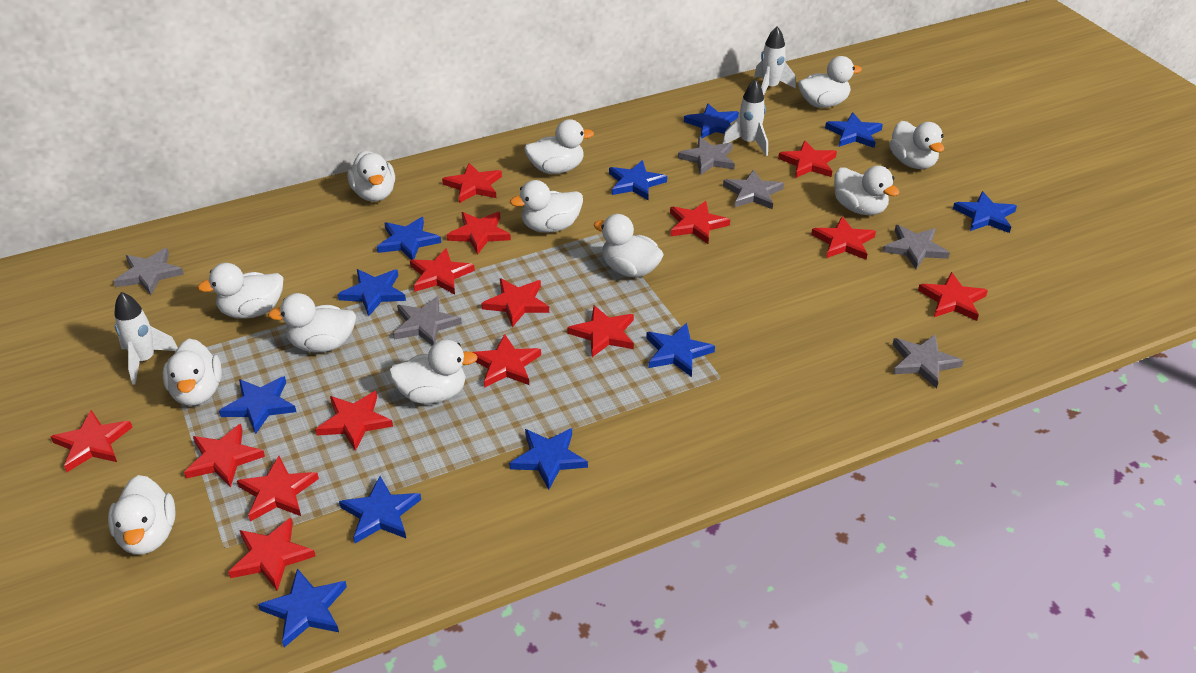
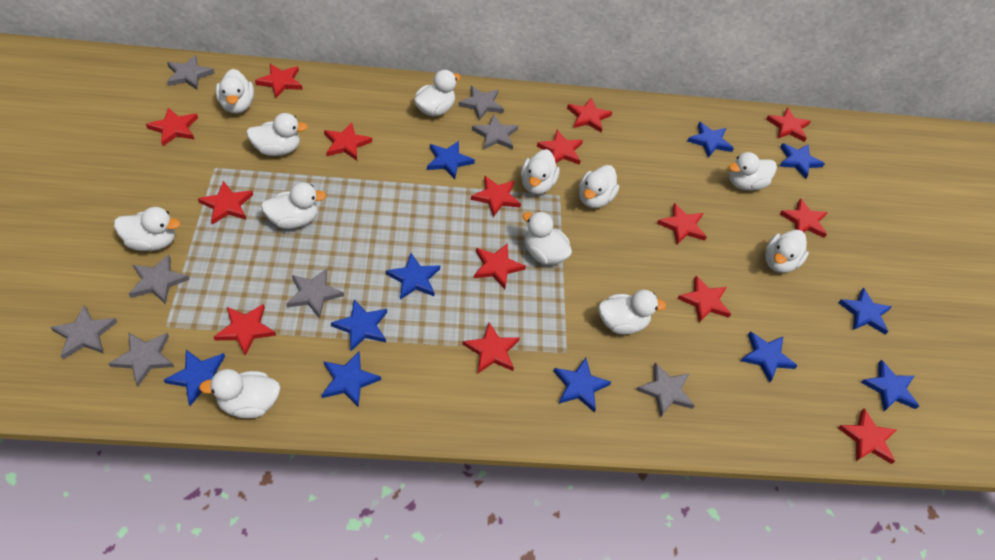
grey star: [114,248,184,295] [393,296,462,346] [678,137,735,175] [723,169,784,210] [883,225,950,269] [892,334,963,389] = 6 -> [50,305,117,359] [108,333,174,386] [129,254,190,305] [167,55,215,90] [286,268,344,318] [458,86,504,120] [472,114,518,150] [636,362,695,418] = 8
white rocket: [114,292,178,385] [722,79,768,156] [754,26,796,95] = 3 -> none = 0

